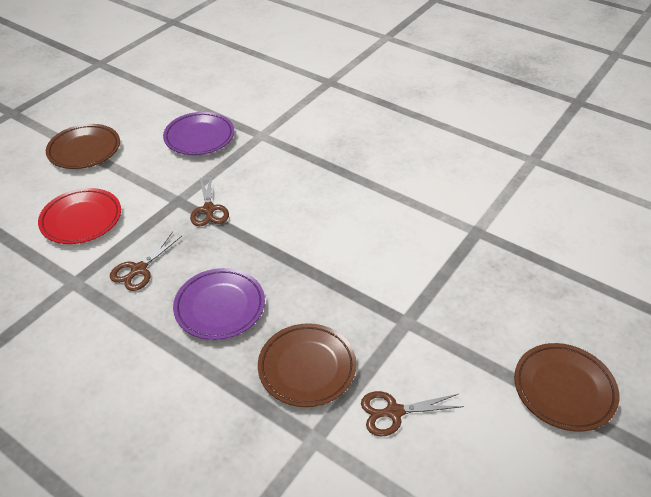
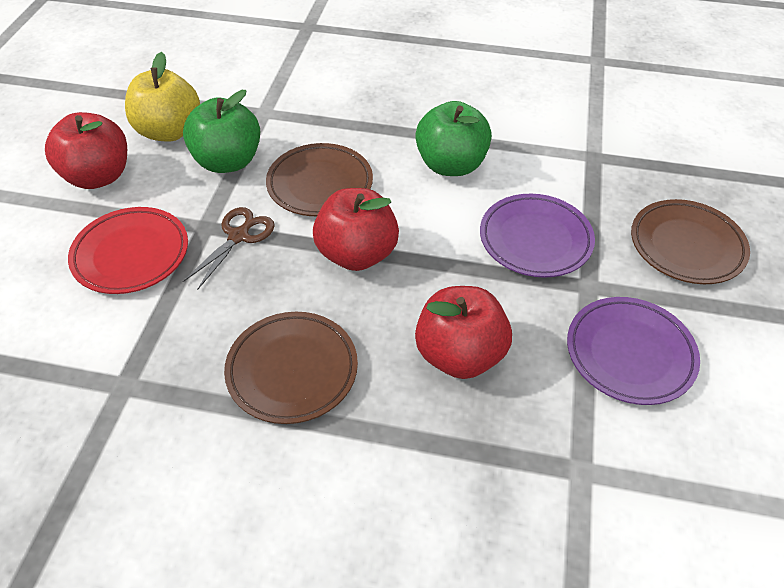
brown scissors: [110,232,182,291] [190,174,229,227] [361,391,464,437] = 3 -> [182,207,275,290] = 1
green apple: none = 0 -> [183,90,260,173] [415,101,492,176] = 2
red apple: none = 0 -> [45,112,127,189] [313,188,399,271] [415,286,512,379] = 3
yellow apple: none = 0 -> [125,52,200,142] = 1

